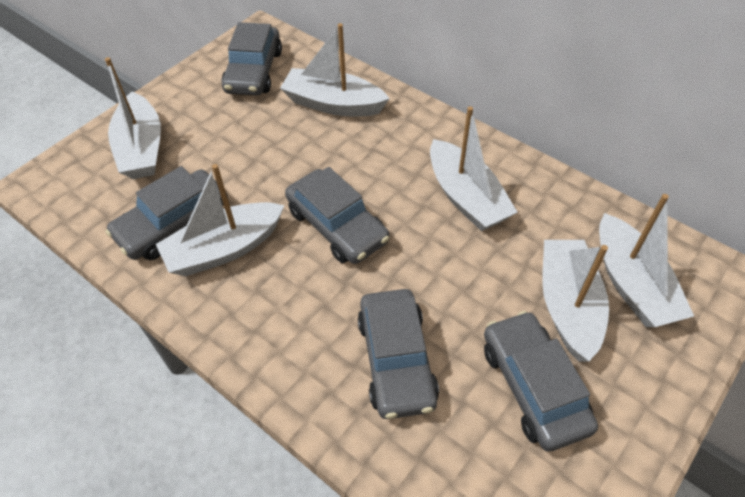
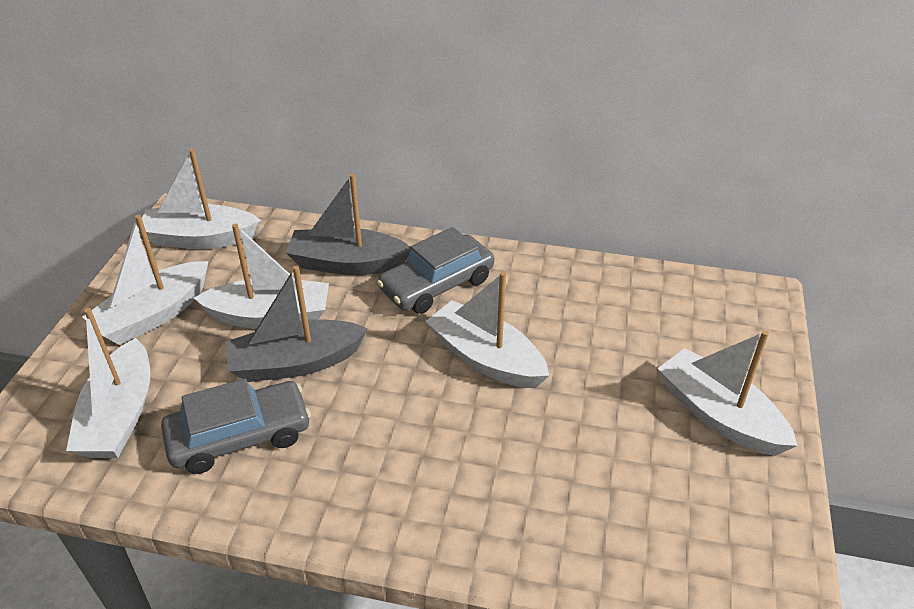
grey boat: none = 0 -> [225,266,368,382] [286,174,411,275] = 2
grey car: [106,166,228,260] [221,22,282,96] [285,167,390,264] [357,289,439,419] [484,311,598,452] = 5 -> [161,379,311,474] [377,227,494,314] = 2

